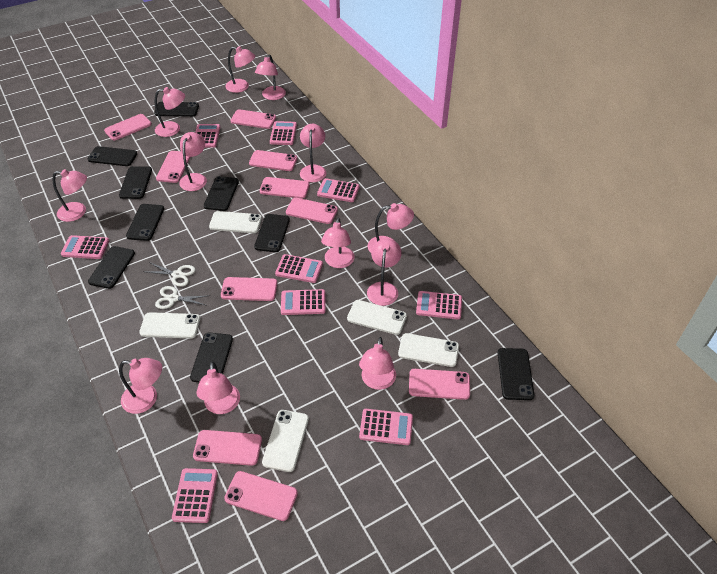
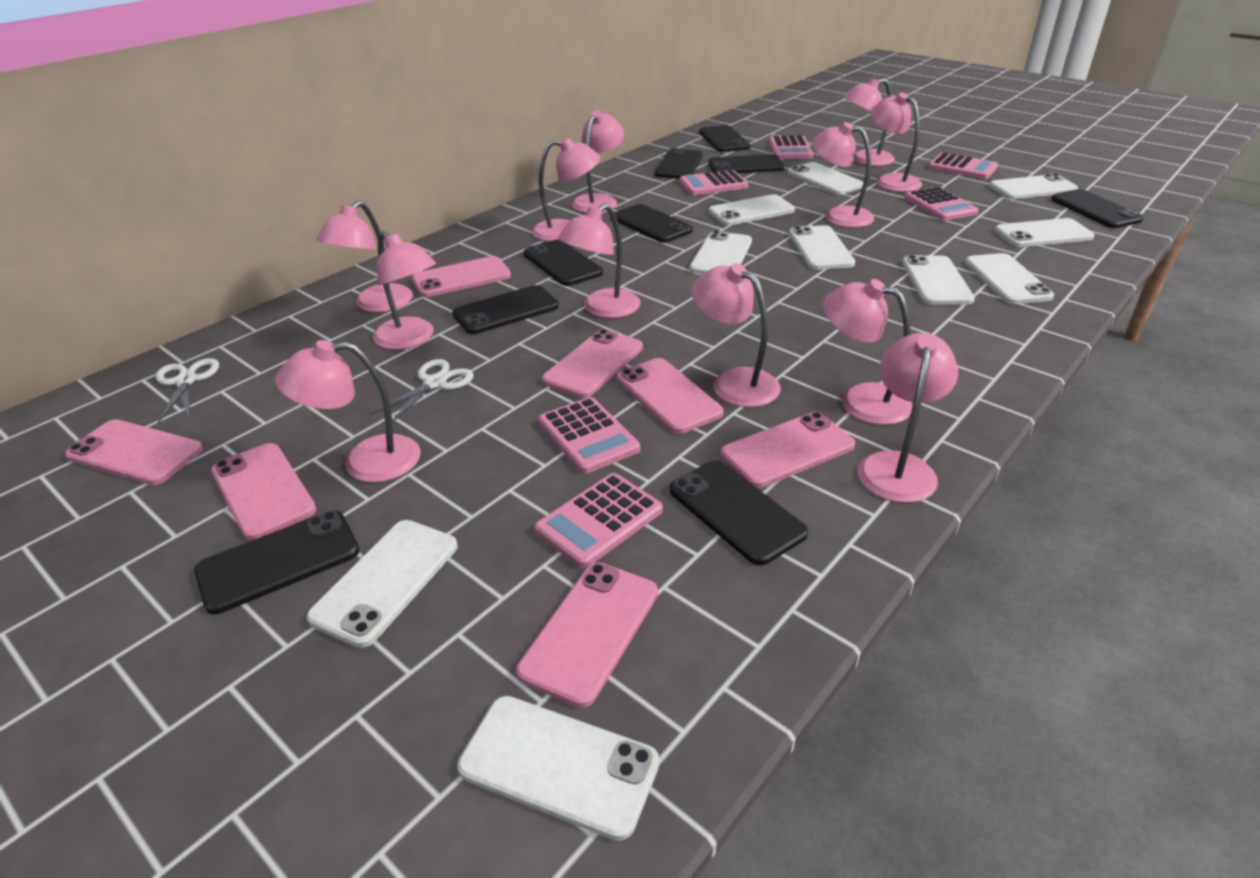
pink calculator: [61,235,109,259] [172,468,218,523] [195,124,220,148] [270,121,297,145] [275,254,323,283] [281,289,326,315] [317,178,360,202] [359,409,413,445] [416,291,462,320] = 9 -> [534,473,663,568] [538,397,640,474] [679,170,748,195] [769,135,813,159] [904,187,979,221] [928,152,998,179] = 6
pink phone: [104,114,152,140] [156,151,191,183] [193,430,262,466] [221,277,277,301] [224,471,298,521] [230,109,276,129] [249,150,297,171] [259,177,310,199] [286,198,338,224] [409,369,470,400] = 10 -> [65,419,203,485] [211,443,316,540] [412,256,511,297] [516,562,658,708] [542,329,643,398] [617,358,724,434] [721,412,855,488] = 7
white phone: [139,312,200,339] [209,211,262,233] [262,410,309,472] [347,300,407,335] [398,333,459,367] = 5 -> [306,520,458,648] [457,696,659,841] [690,231,752,274] [709,194,795,225] [788,162,863,195] [789,225,855,270] [902,255,975,305] [965,253,1054,304] [989,173,1078,199] [994,218,1094,247] = 10

